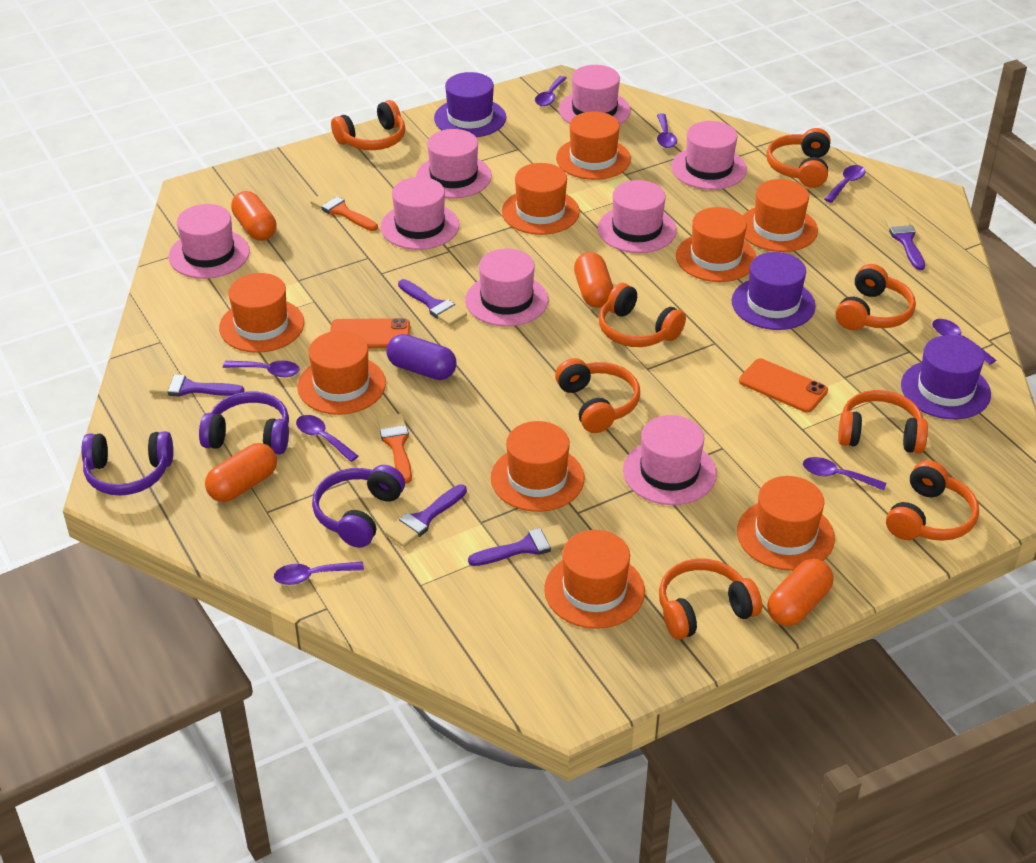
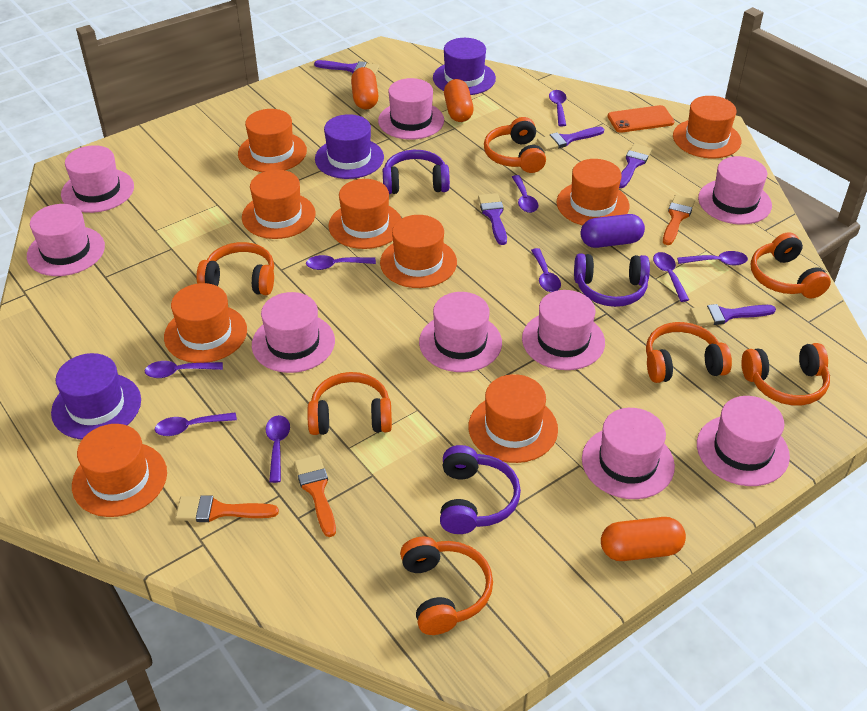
orange brush: [310,191,378,231] [377,413,412,484] = 2 -> [175,495,279,522] [294,455,336,537] [663,195,695,245] = 3
orange capsule: [205,443,277,502] [231,191,277,241] [574,252,613,308] [767,559,833,626] = 4 -> [351,67,379,110] [444,79,474,122] [601,517,686,561] = 3
orange headphones: [331,100,405,150] [555,358,640,433] [599,283,686,347] [659,558,762,640] [766,128,831,188] [836,264,916,330] [838,390,928,454] [886,460,979,541] = 8 -> [196,242,274,295] [307,372,392,435] [400,537,493,635] [484,117,546,173] [646,322,732,383] [741,343,830,406] [751,232,831,299] = 7
orange phone: [330,318,410,348] [739,359,828,413] = 2 -> [607,105,675,133] = 1
pink hat: [169,204,250,279] [381,177,459,250] [416,129,492,198] [465,249,548,326] [559,65,631,125] [598,180,677,253] [623,415,717,505] [671,121,747,190] = 8 -> [27,204,105,276] [61,145,134,213] [252,292,335,373] [378,78,444,140] [419,292,502,372] [522,290,605,370] [582,408,675,499] [697,396,790,486] [698,156,772,225] = 9
purple spoon: [223,361,300,377] [274,562,364,585] [296,415,359,462] [535,76,567,106] [657,113,677,148] [803,457,886,490] [824,165,866,203] [932,319,996,364] = 8 -> [145,361,223,378] [155,412,237,436] [266,415,290,483] [306,255,376,270] [512,175,539,213] [531,248,561,292] [549,90,567,126] [653,252,689,302] [677,251,748,266] = 9

